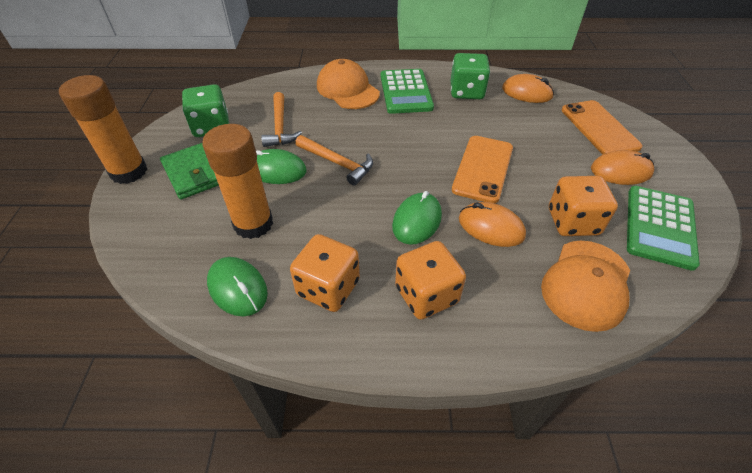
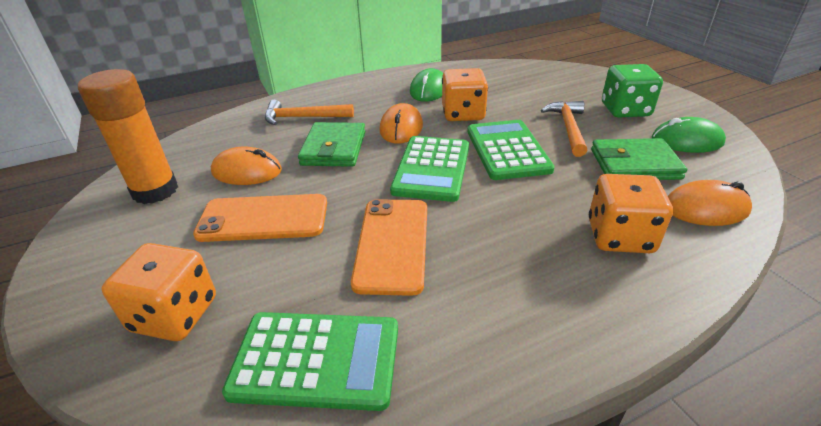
green calculator: [381,69,434,114] [627,186,700,271] = 2 -> [222,312,398,411] [390,136,469,202] [467,120,555,180] = 3
green dice: [182,84,229,137] [451,53,490,99] = 2 -> [602,64,663,118] = 1
green mouse: [207,257,268,316] [256,149,307,184] [392,191,442,245] = 3 -> [410,68,443,102] [652,117,726,153] = 2
green wallet: [160,143,219,199] = 1 -> [298,122,365,167] [591,138,687,180] = 2
orange cap: [317,59,380,109] [541,240,630,332] = 2 -> none = 0
orange glue stick: [59,75,147,184] [202,124,273,239] = 2 -> [78,69,178,204] = 1

